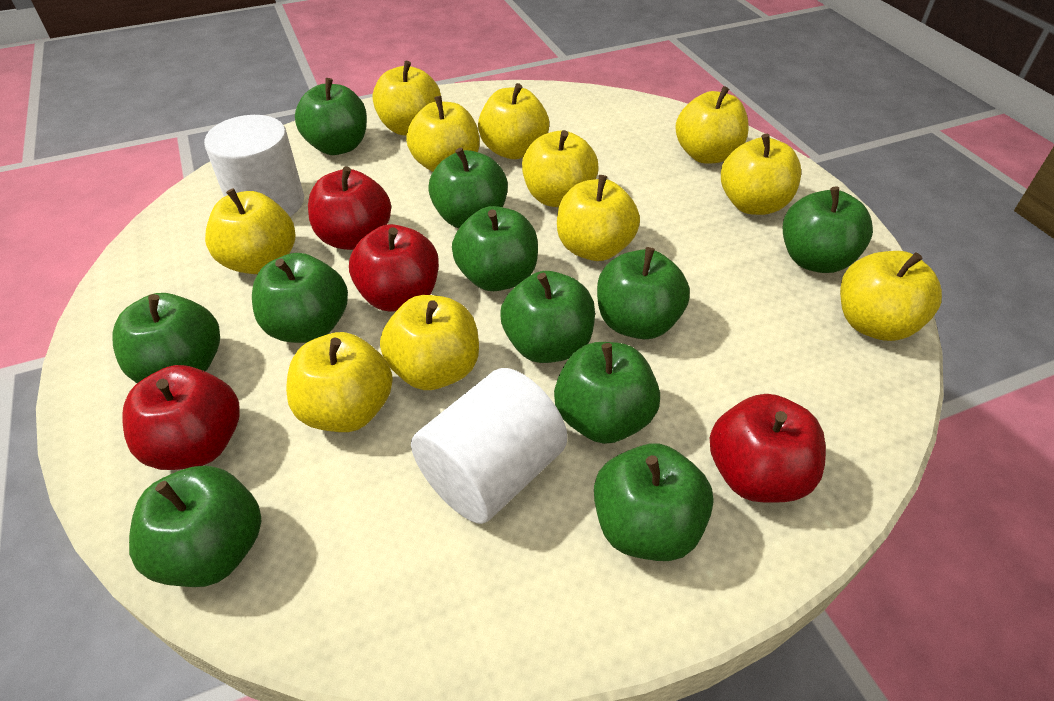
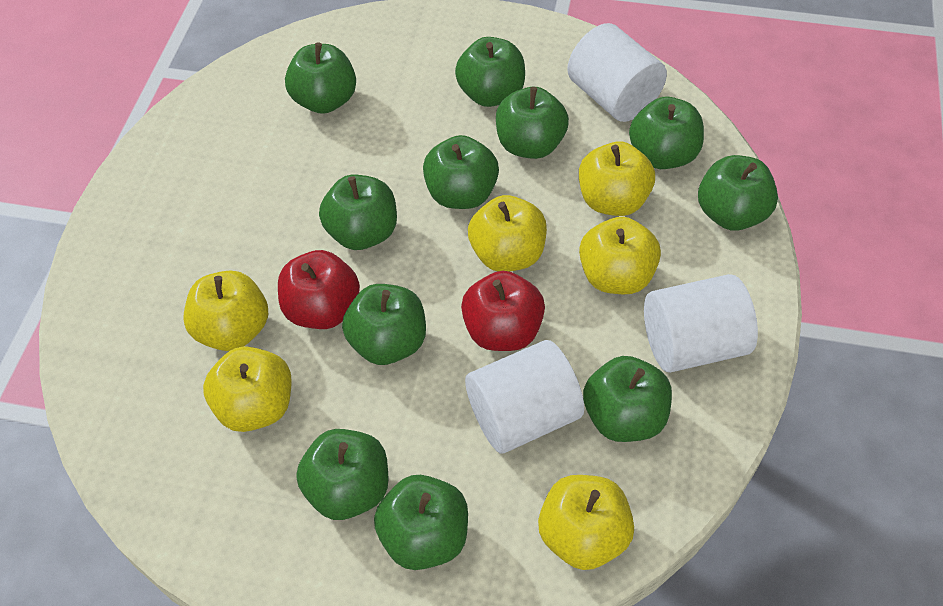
red apple: [122,365,240,470] [308,166,391,250] [349,224,439,312] [710,394,826,503] = 4 -> [278,250,360,329] [461,271,545,351] = 2
white cylinder: [204,115,304,217] [411,368,568,524] = 2 -> [465,340,584,454] [567,23,667,122] [644,274,758,373] = 3
yellow apple: [205,188,295,274] [286,332,393,432] [373,61,441,135] [380,295,479,390] [406,96,479,172] [478,83,549,159] [522,130,599,207] [557,175,640,261] [675,86,749,164] [721,134,801,215] [840,251,942,341] = 11 -> [183,270,268,351] [203,346,292,432] [468,195,547,271] [538,475,634,570] [579,141,655,216] [579,217,661,294] = 6

